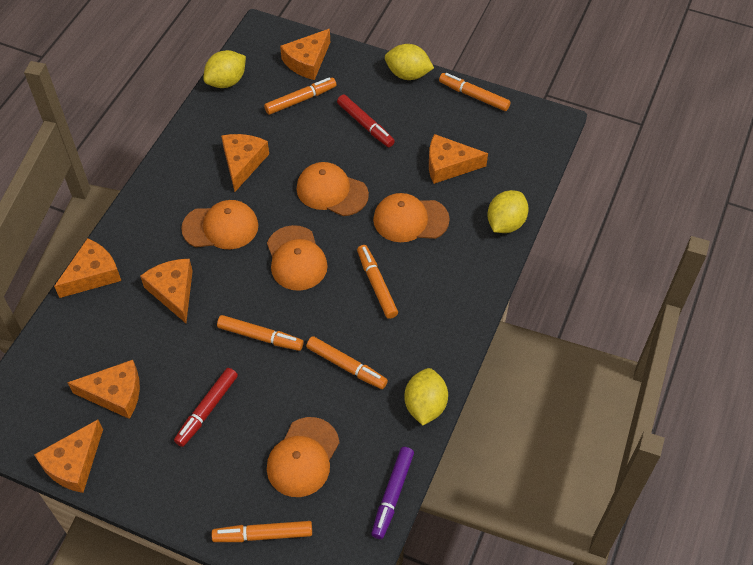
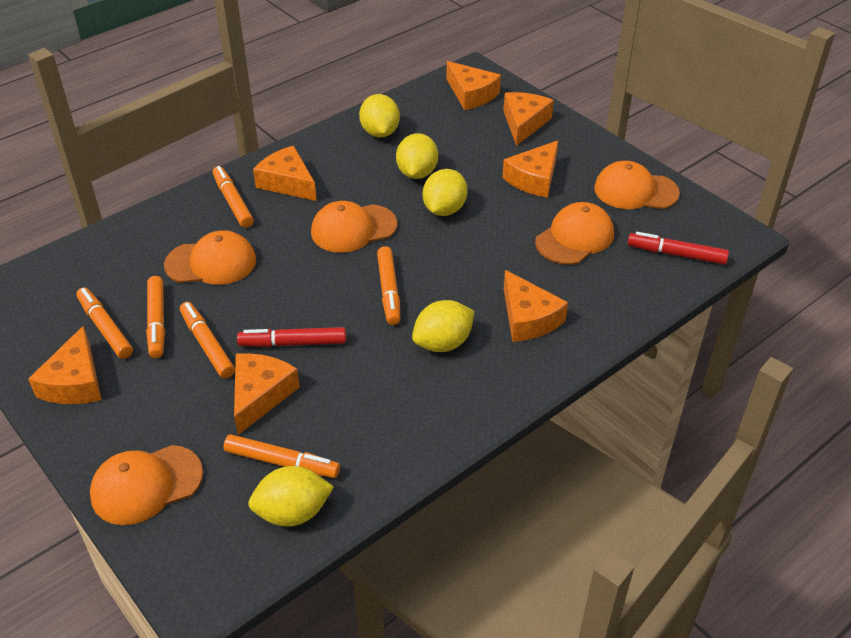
purple marker: [371,447,414,539] = 1 -> none = 0
yellow lemon: [203,50,246,88] [385,44,434,80] [404,368,448,425] [487,190,529,233] = 4 -> [248,466,334,526] [359,94,400,137] [396,133,438,179] [412,300,475,352] [423,169,468,216] = 5

